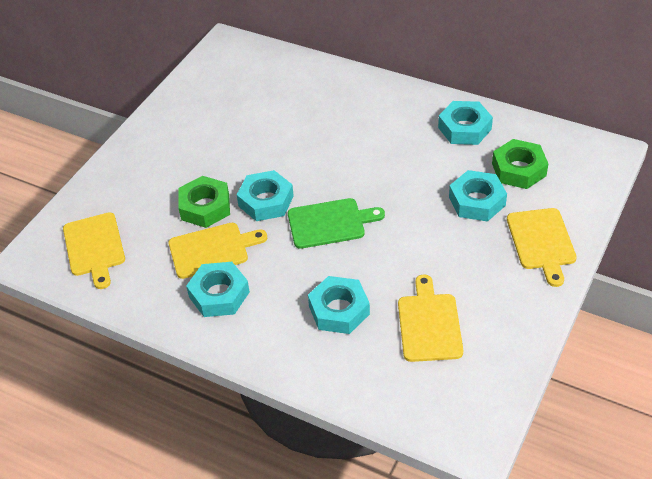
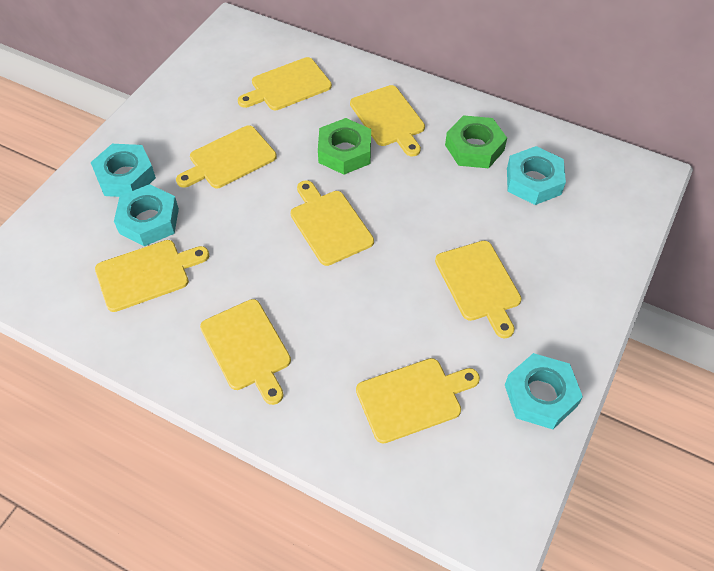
green cutting board: [288,198,385,249] = 1 -> none = 0
turquoise nut: [186,262,250,317] [237,170,294,221] [308,276,370,334] [438,101,493,145] [449,170,507,221] = 5 -> [90,144,156,197] [114,184,179,246] [505,353,583,429] [507,146,566,205] = 4
yellow cutting board: [63,212,125,289] [169,223,267,279] [398,274,463,362] [507,208,577,287] = 4 -> [95,240,209,312] [176,125,277,188] [200,299,291,405] [238,57,332,110] [291,180,374,266] [350,85,425,157] [356,358,480,444] [435,241,522,338] = 8

